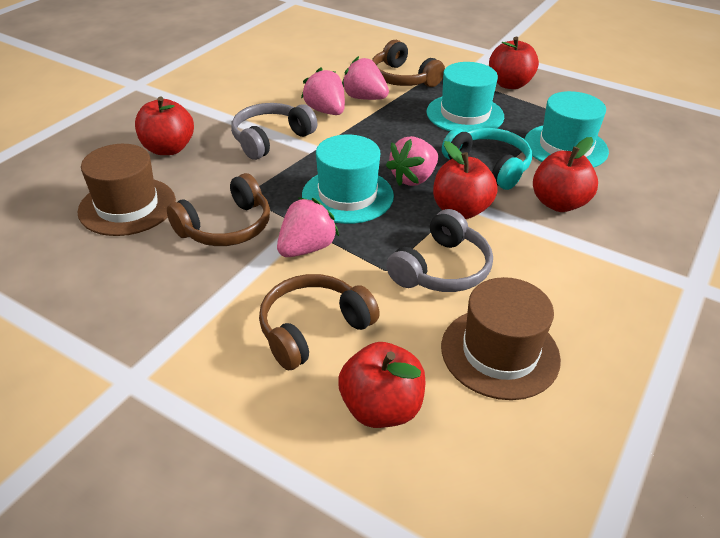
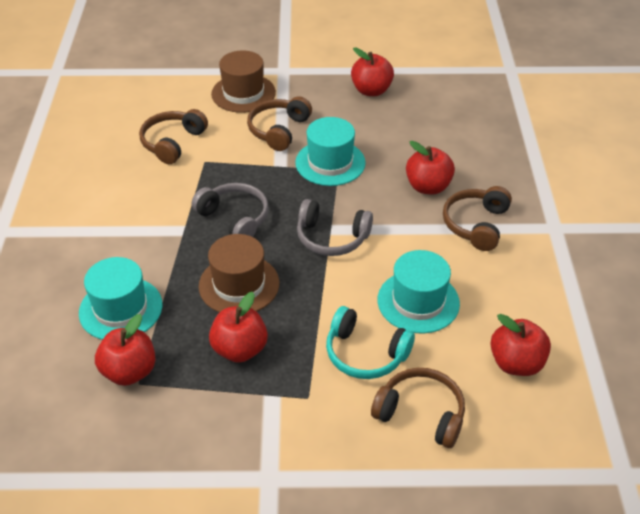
brown headphones: [167,173,270,246] [259,274,380,370] [372,40,445,87] = 3 -> [139,109,208,164] [247,96,312,151] [371,368,465,448] [443,186,512,251] = 4
pink strawberry: [277,197,339,257] [301,67,345,115] [342,56,389,100] [386,136,438,186] = 4 -> none = 0

